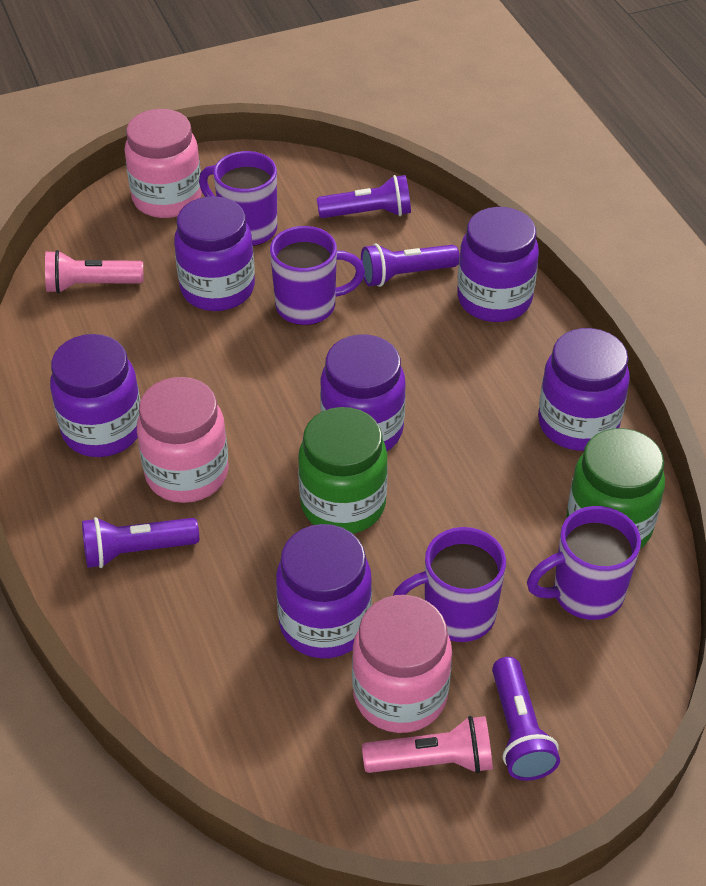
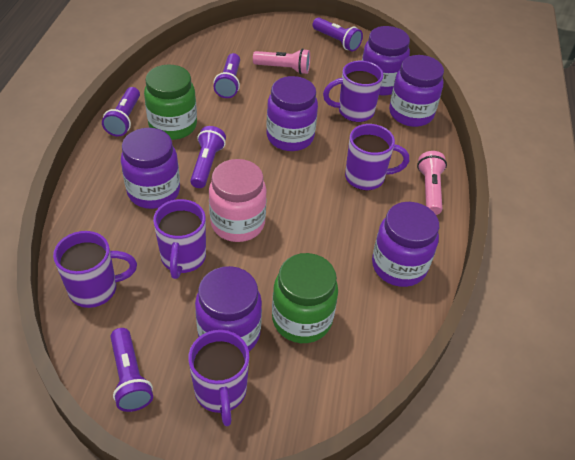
pink jar: [124,109,202,218] [137,377,229,503] [352,595,452,733] = 3 -> [209,159,267,242] = 1
purple flashlight: [82,517,199,568] [317,175,411,218] [361,243,460,287] [492,657,560,781] = 4 -> [102,87,140,137] [110,328,153,412] [190,126,226,188] [213,53,240,98] [312,17,363,51] = 5
purple mug: [199,151,277,246] [270,226,365,325] [393,527,506,642] [527,506,641,620] = 4 -> [53,231,137,308] [153,199,206,279] [188,330,249,427] [323,61,383,122] [345,124,409,190] = 5

